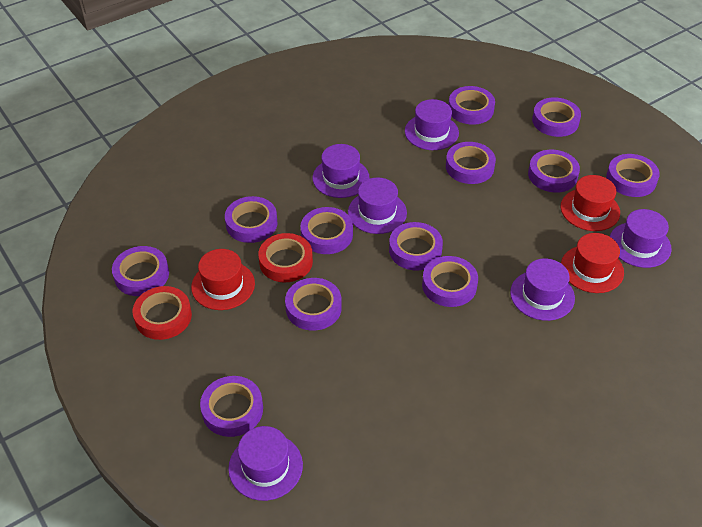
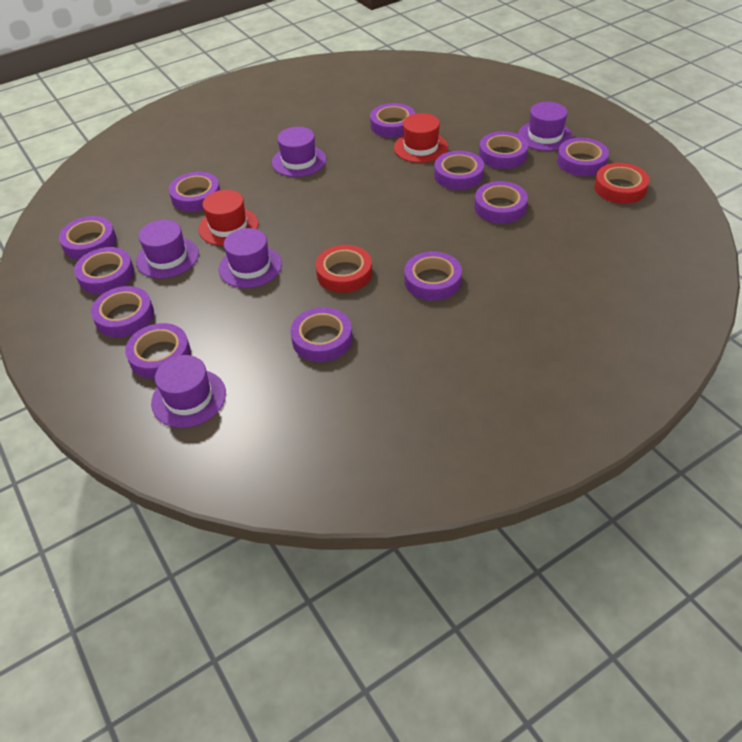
purple hat: [228,426,303,501] [313,144,369,198] [348,178,407,234] [405,99,459,150] [510,258,575,321] [610,209,672,268] = 6 -> [136,220,199,278] [151,355,226,428] [219,228,282,288] [272,127,326,177] [518,102,573,151] = 5
red hat: [191,249,255,310] [561,175,620,231] [561,233,624,293] = 3 -> [198,190,258,246] [394,113,448,163] = 2

